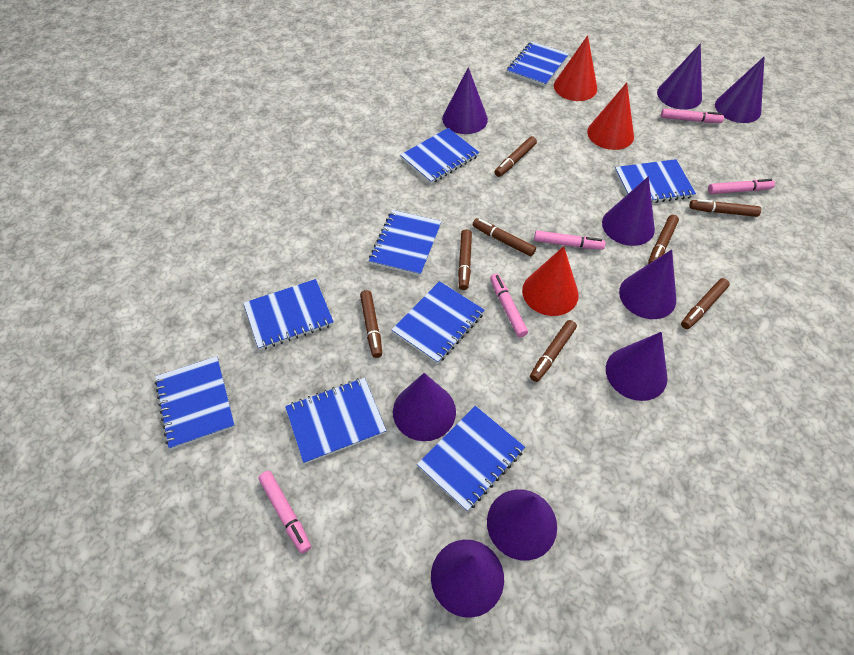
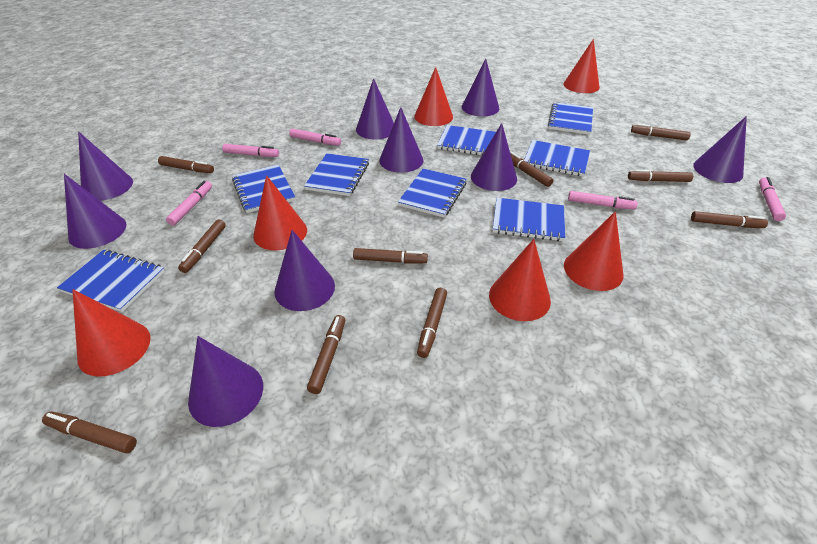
blue notebook: [155,356,235,450] [244,279,334,350] [285,378,386,464] [369,210,442,276] [392,281,485,364] [400,128,479,184] [417,406,525,511] [507,41,569,87] [615,159,696,203] = 9 -> [57,250,165,312] [232,165,295,213] [304,153,369,196] [398,168,467,217] [437,125,496,155] [493,198,565,241] [524,140,590,177] [548,102,593,135] = 8
brown marker: [360,290,382,358] [458,229,472,290] [473,218,536,257] [495,136,537,177] [530,320,577,382] [648,215,679,264] [681,278,730,329] [689,199,761,217] = 8 -> [42,411,137,453] [158,156,214,173] [178,219,226,273] [307,315,345,394] [353,248,428,264] [417,288,447,358] [510,152,553,187] [628,170,693,182] [631,124,691,141] [691,211,768,228] = 10
red cone: [522,246,579,316] [554,35,597,101] [587,83,634,150] = 3 -> [72,289,151,377] [253,175,307,250] [414,67,453,126] [489,239,551,321] [563,39,600,93] [564,211,623,291] = 6

